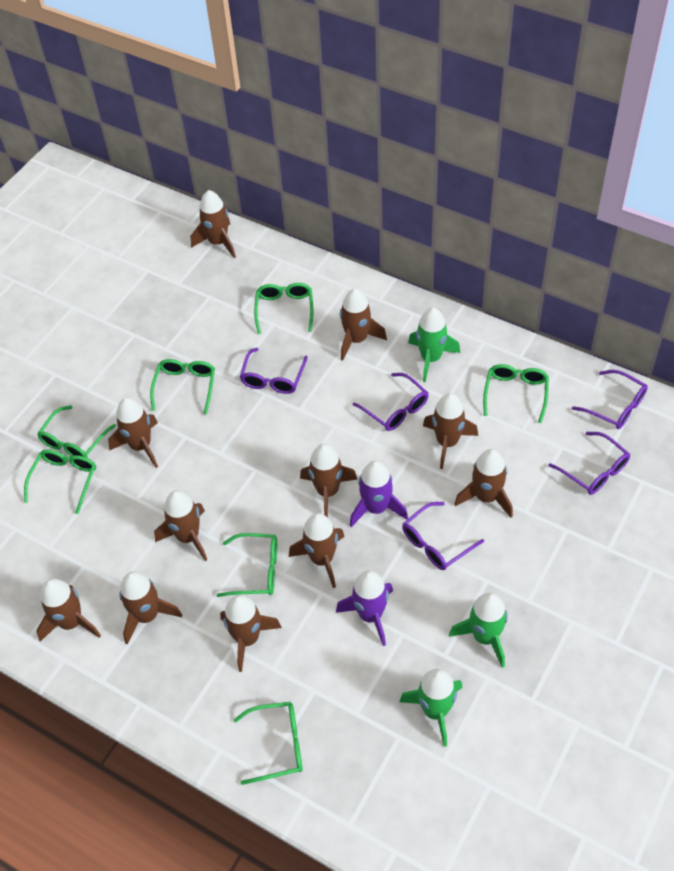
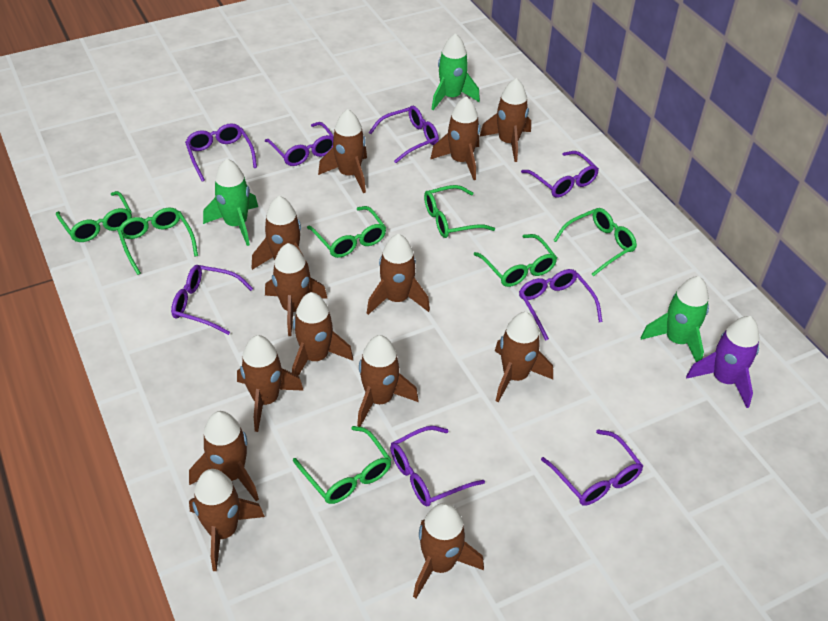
brown rocket: [36,579,101,642] [108,398,158,468] [119,571,182,645] [154,490,207,561] [191,190,236,258] [220,595,282,672] [289,513,345,588] [300,444,357,518] [340,288,387,361] [423,393,478,469] [455,449,513,518] = 11 -> [189,411,259,501] [189,469,265,571] [237,335,304,432] [251,196,310,277] [265,243,328,336] [292,292,353,376] [318,109,367,193] [357,335,418,427] [367,234,430,315] [413,503,484,598] [430,96,480,180] [480,78,531,162] [495,312,553,402] = 13
purple glasses: [240,348,308,394] [353,373,428,431] [402,502,484,570] [549,432,630,495] [572,370,648,429] = 5 -> [171,265,253,335] [185,123,257,182] [265,122,334,166] [369,106,439,163] [390,426,485,507] [519,269,602,341] [521,151,599,198] [541,430,643,506] = 8
purple rocket: [336,570,393,646] [350,461,408,527] = 2 -> [686,316,760,408] = 1

